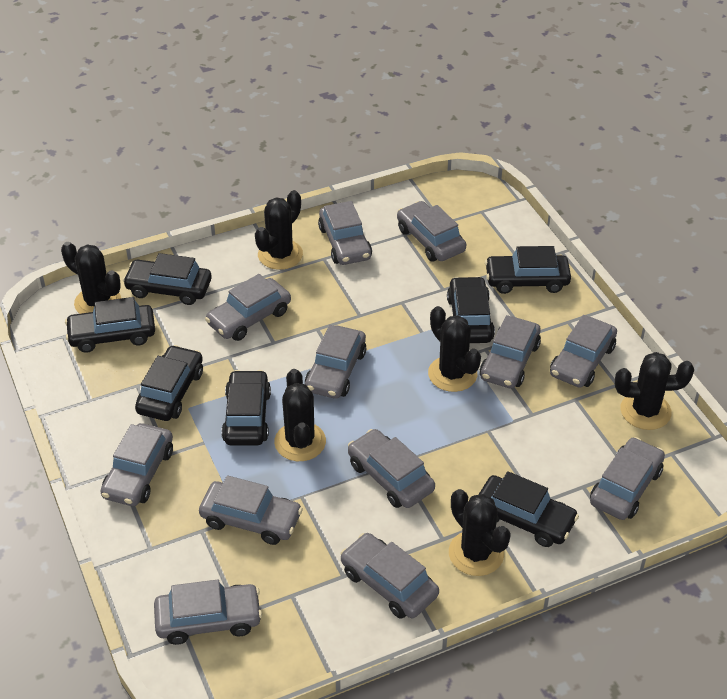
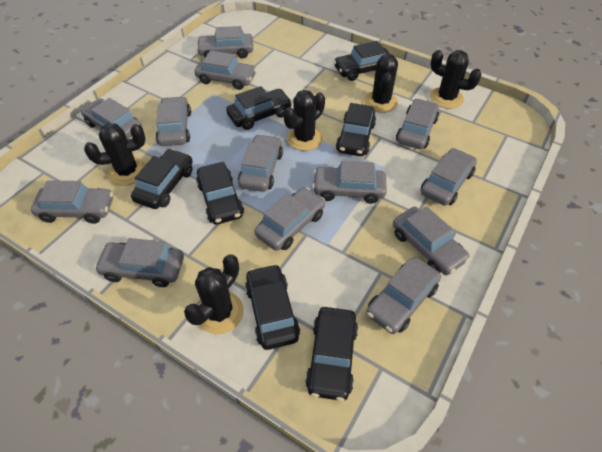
black cactus: [61,242,121,314] [255,190,303,270] [274,369,326,461] [428,306,481,392] [449,489,511,576] [615,352,694,430] = 6 -> [84,123,146,186] [184,255,244,334] [283,90,325,151] [364,54,398,113] [430,50,481,109] = 5
grey car: [100,423,173,506] [154,580,262,645] [199,475,303,545] [205,274,291,341] [305,325,366,399] [318,201,372,265] [340,533,439,619] [348,429,435,508] [397,201,466,262] [480,315,541,389] [550,315,617,388] [590,437,665,520] = 12 -> [31,180,113,224] [81,98,142,140] [95,238,184,287] [156,96,191,146] [195,51,256,90] [196,26,253,58] [238,134,283,192] [254,187,325,251] [312,161,387,204] [366,257,441,334] [393,206,470,275] [396,98,439,149] [421,148,477,206] = 13

